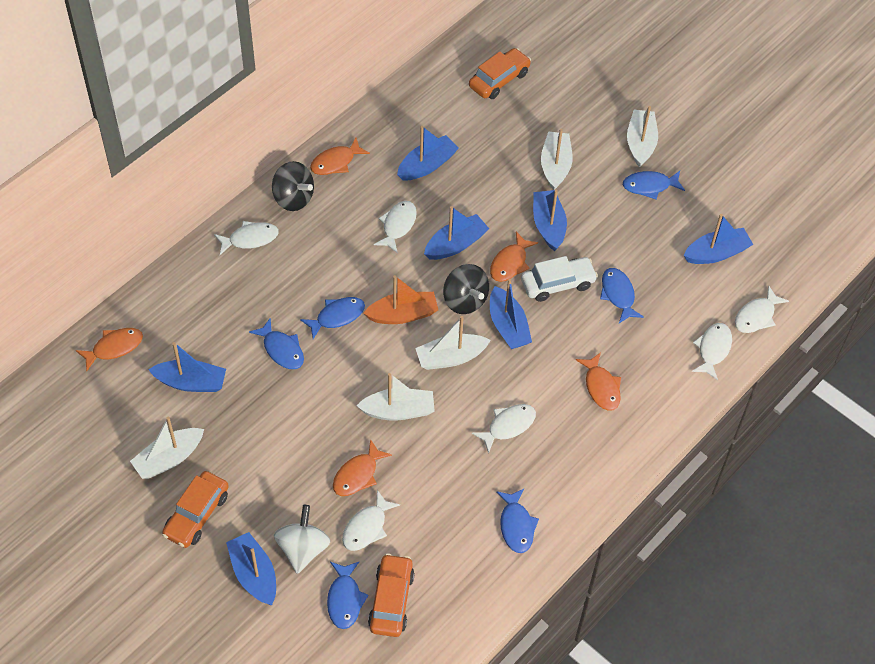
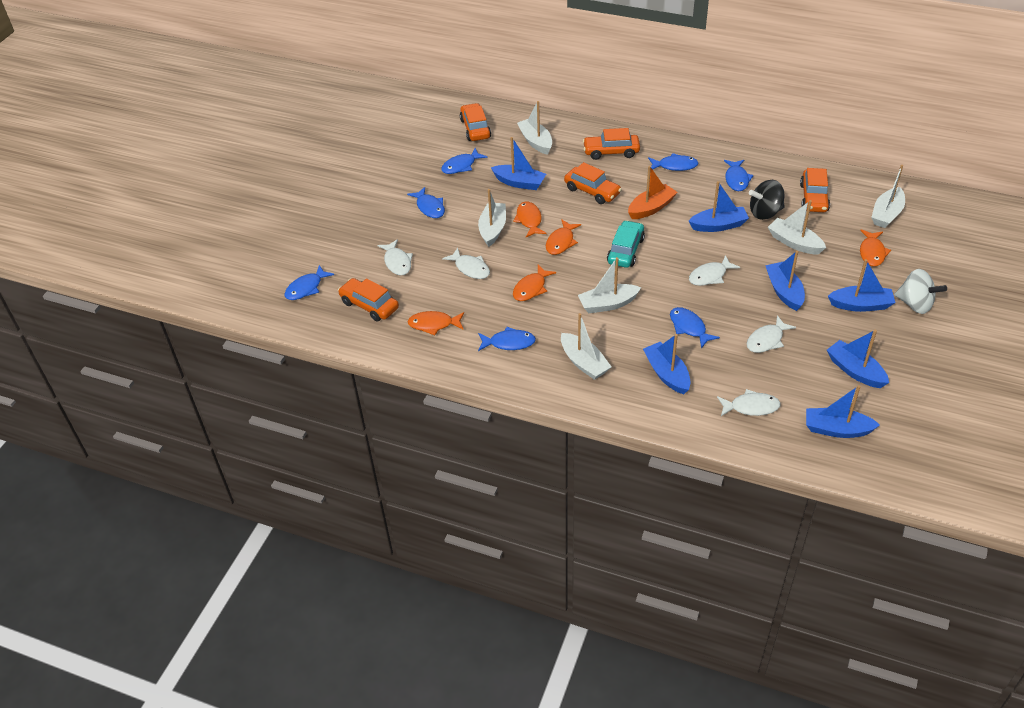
black spinning top: [272,161,314,211] [443,264,489,314] = 2 -> [749,180,785,220] = 1
blue fish: [249,318,304,369] [300,297,365,339] [327,562,368,629] [496,489,539,553] [600,268,644,323] [623,171,685,199] = 6 -> [285,265,334,300] [407,187,445,218] [441,148,487,174] [478,327,536,351] [648,153,698,171] [670,307,720,349] [724,160,754,191] = 7
orange car: [162,471,229,548] [368,553,415,637] [469,48,531,99] = 3 -> [338,278,399,321] [460,103,491,141] [564,162,622,204] [583,128,640,160] [800,168,830,212] = 5
turquoise car: none = 0 -> [607,220,645,268] = 1
white boat: [130,417,204,479] [357,373,435,421] [415,316,491,370] [541,129,573,190] [627,106,658,167] = 5 -> [478,189,506,247] [517,101,552,155] [561,313,612,380] [578,257,641,313] [768,200,826,255] [871,165,905,228] = 6
white car: [521,256,598,302] = 1 -> none = 0
white fish: [214,221,279,255] [342,490,400,551] [374,201,417,253] [472,404,536,454] [692,323,732,380] [735,286,789,333] = 6 -> [377,239,413,276] [442,247,490,279] [689,255,740,286] [717,389,781,416] [747,315,796,353] = 5

